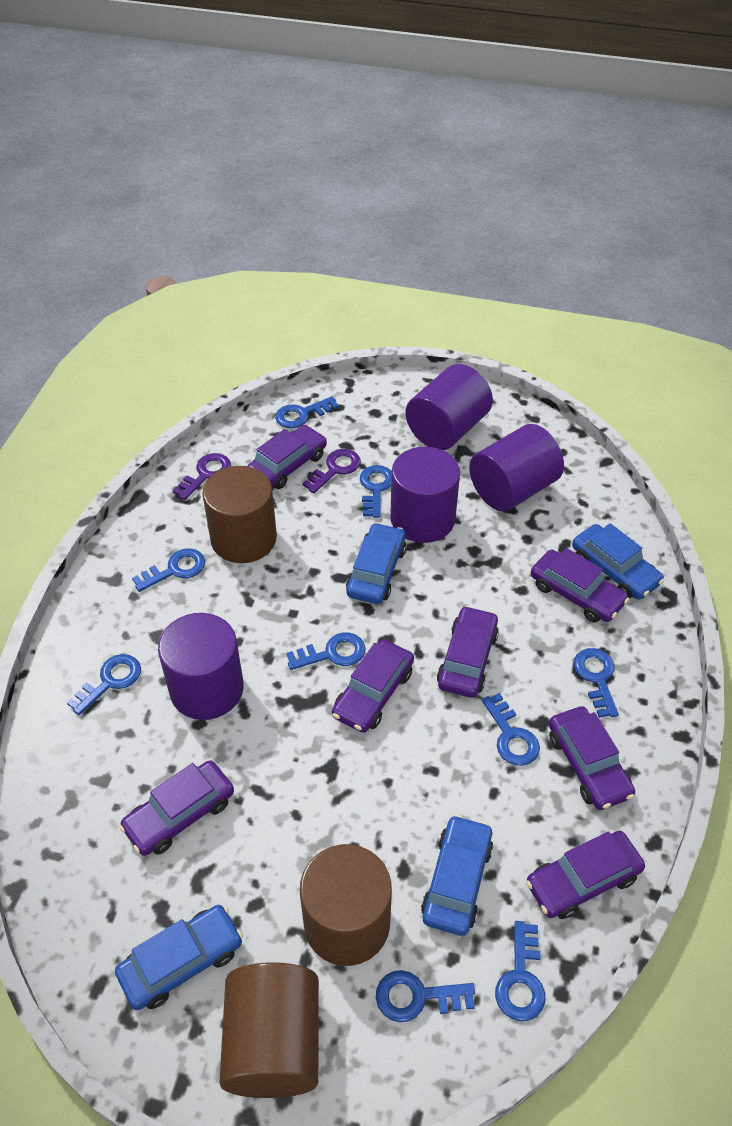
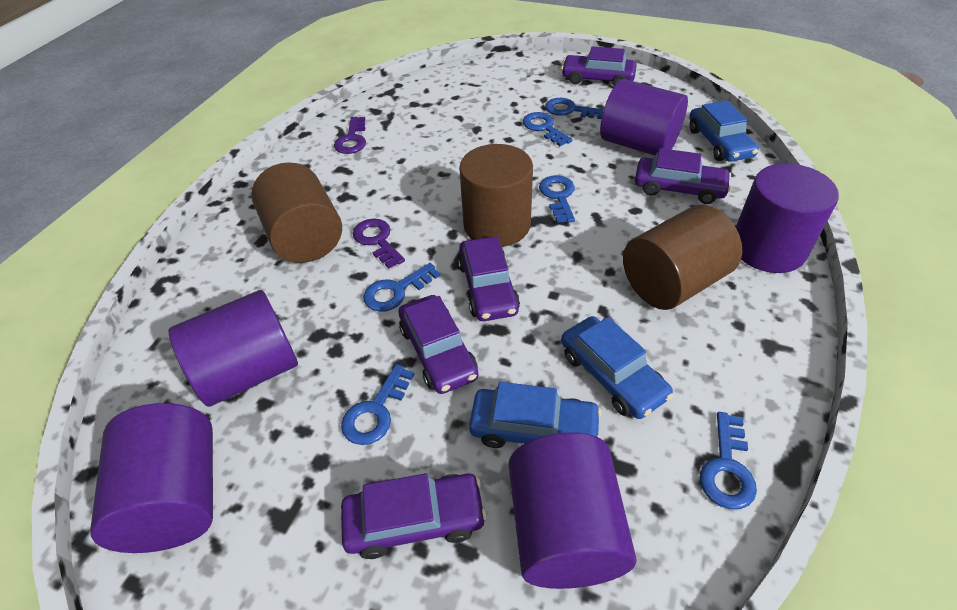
blue car: [115,905,243,1010] [346,523,406,604] [421,815,493,936] [572,523,664,599] = 4 -> [469,382,602,448] [561,316,673,419] [689,100,759,162] = 3
blue key: [67,654,141,715] [132,548,205,592] [275,396,339,428] [287,632,366,670] [360,465,392,518] [376,970,475,1022] [482,693,540,766] [495,921,545,1021] [574,648,619,718] = 9 -> [341,364,415,445] [363,263,440,312] [523,112,573,146] [539,175,575,223] [545,98,604,119] [700,412,757,509] = 6
purple car: [119,760,234,856] [247,425,327,489] [332,640,414,733] [437,606,499,698] [526,831,645,919] [531,548,629,622] [549,706,635,810] = 7 -> [341,473,487,559] [399,295,478,394] [458,236,520,321] [561,46,637,86] [635,148,731,204] = 5
purple cylinder: [158,613,244,720] [390,447,460,543] [405,364,493,450] [469,424,564,511] = 4 -> [90,403,213,553] [168,290,298,407] [509,432,637,589] [600,79,688,156] [736,163,839,273] = 5

